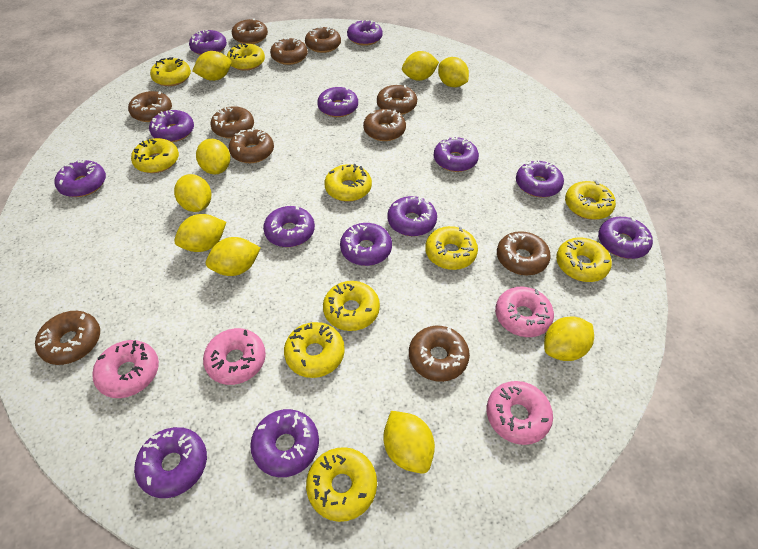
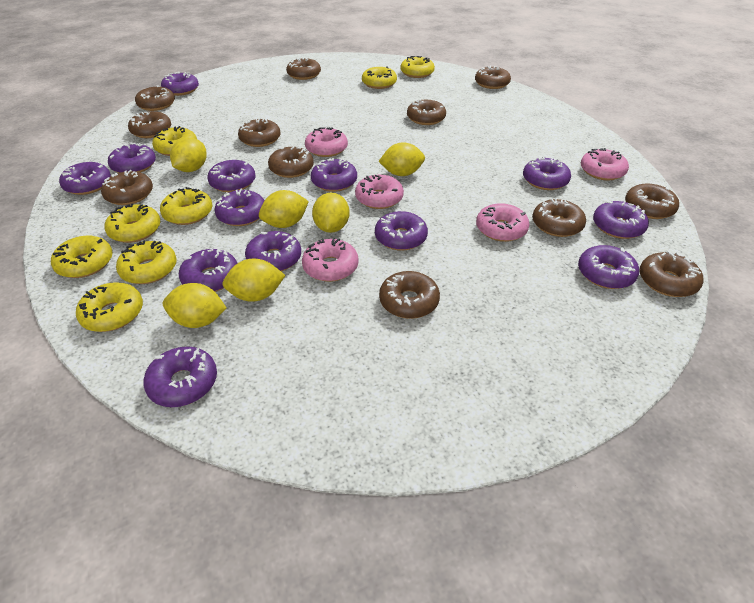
brown donut: [35,311,100,365] [128,91,172,122] [210,106,254,139] [229,129,274,163] [232,18,268,44] [270,37,308,65] [305,26,341,53] [363,109,406,141] [377,85,417,115] [409,326,470,382] [497,231,551,275] = 11 -> [101,170,153,205] [128,111,171,138] [135,85,175,111] [238,118,280,147] [268,147,314,178] [286,58,321,80] [379,271,440,319] [407,100,446,125] [475,66,511,89] [532,198,586,237] [625,183,679,219] [639,251,703,297] = 12
pink donut: [92,340,159,398] [203,328,266,385] [487,381,553,445] [495,287,554,337] = 4 -> [302,238,359,282] [305,127,348,157] [355,175,404,209] [476,203,530,242] [581,148,629,180] = 5
yellow donut: [131,138,179,173] [150,57,191,86] [227,44,265,71] [284,322,345,378] [306,447,377,522] [323,281,380,331] [325,164,372,202] [425,226,478,270] [556,237,612,282] [565,181,616,220] = 10 -> [51,236,112,278] [76,282,143,332] [105,204,161,243] [116,240,177,284] [152,126,197,156] [160,187,212,225] [362,66,397,89] [400,56,435,78] = 8
yellow lemon: [174,174,211,212] [174,214,226,252] [192,51,232,81] [196,139,230,175] [206,237,261,276] [383,411,435,474] [402,51,439,81] [438,57,469,87] [544,316,594,361] = 9 -> [163,283,227,328] [170,138,207,172] [222,258,286,302] [259,190,309,228] [312,192,350,233] [378,142,425,176] = 6

